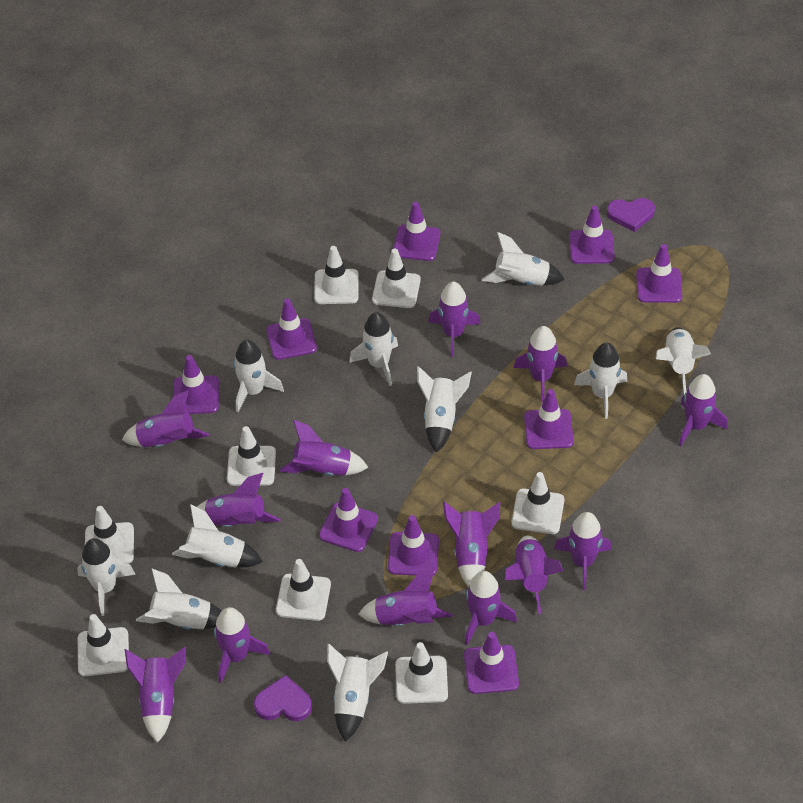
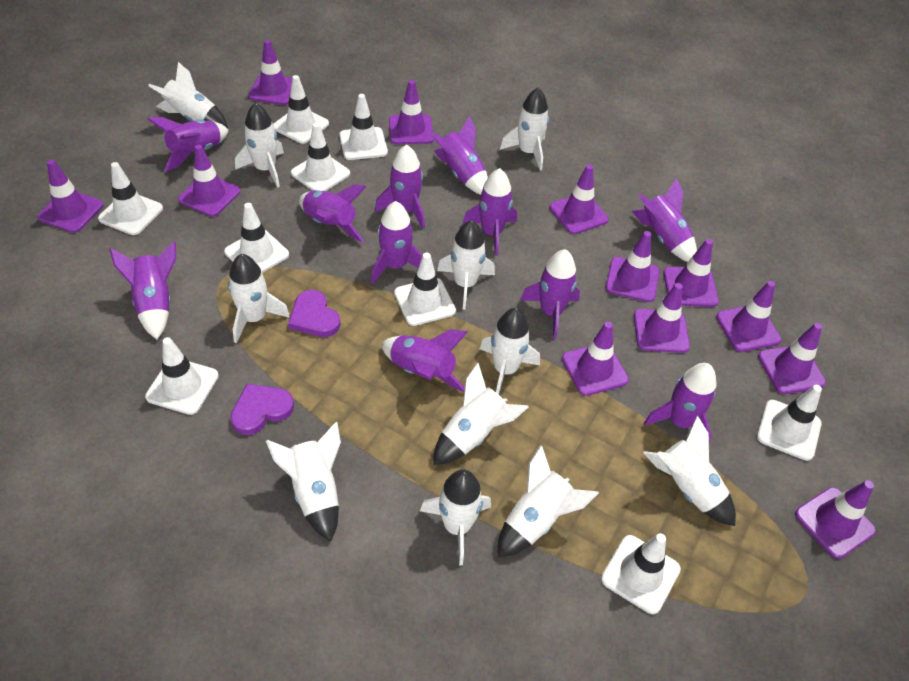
purple rocket: [122,390,210,447] [125,647,186,743] [191,473,281,527] [214,607,270,683] [279,420,368,476] [358,568,453,626] [428,282,480,357] [443,502,501,587] [465,571,517,645] [505,536,564,615] [514,326,567,402] [554,512,612,590] [679,374,728,446] = 13 -> [109,241,176,339] [147,117,229,172] [299,184,366,243] [371,201,423,284] [375,144,425,229] [381,329,468,392] [429,116,488,195] [463,168,517,256] [520,249,580,339] [632,178,697,262] [644,363,717,443] = 11
purple traffic cone: [173,355,219,414] [266,298,317,360] [319,488,378,552] [388,515,439,575] [393,202,440,261] [464,632,519,694] [524,389,574,449] [569,205,615,264] [636,244,682,303] = 9 -> [37,160,104,233] [178,144,240,217] [248,40,292,105] [389,80,434,144] [550,164,609,234] [562,322,629,396] [606,231,660,302] [634,283,690,353] [663,239,719,307] [716,281,781,352] [758,323,826,394] [795,480,876,559] = 12
white rocket: [77,538,136,616] [136,569,222,630] [172,504,263,568] [234,340,284,413] [327,644,388,742] [349,312,398,386] [417,366,472,453] [482,232,565,286] [574,342,627,419] [656,327,711,394] = 10 -> [148,62,228,128] [228,254,290,344] [235,103,284,188] [266,422,341,542] [420,469,491,566] [433,362,528,465] [437,220,495,310] [480,308,540,395] [498,445,599,558] [500,88,549,171] [643,416,736,526] = 11
white traffic cone: [78,614,129,676] [85,506,134,564] [227,426,276,486] [276,559,331,621] [314,246,359,304] [372,248,421,308] [395,642,448,704] [511,472,564,534] = 8 -> [98,162,163,235] [145,337,219,415] [224,203,289,273] [273,75,329,144] [291,123,350,191] [339,94,388,160] [394,253,456,326] [601,533,681,614] [757,385,822,461] = 9

